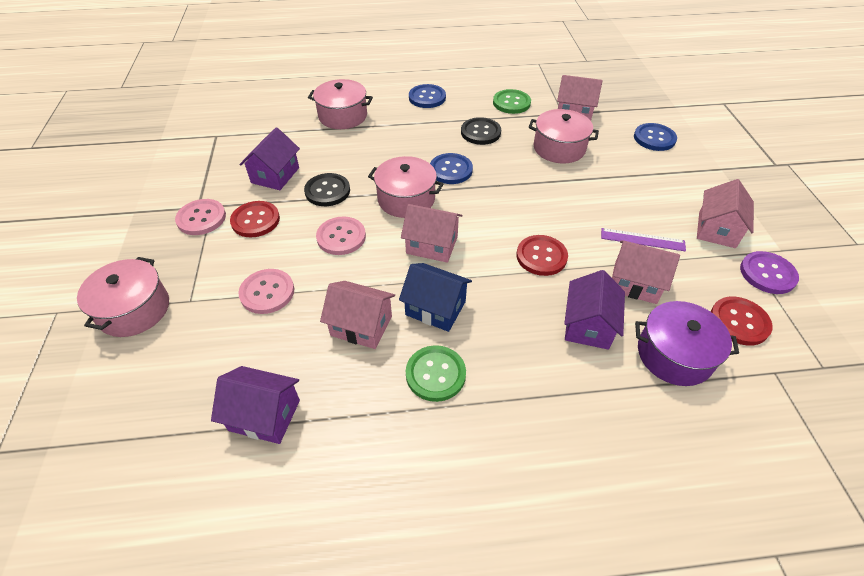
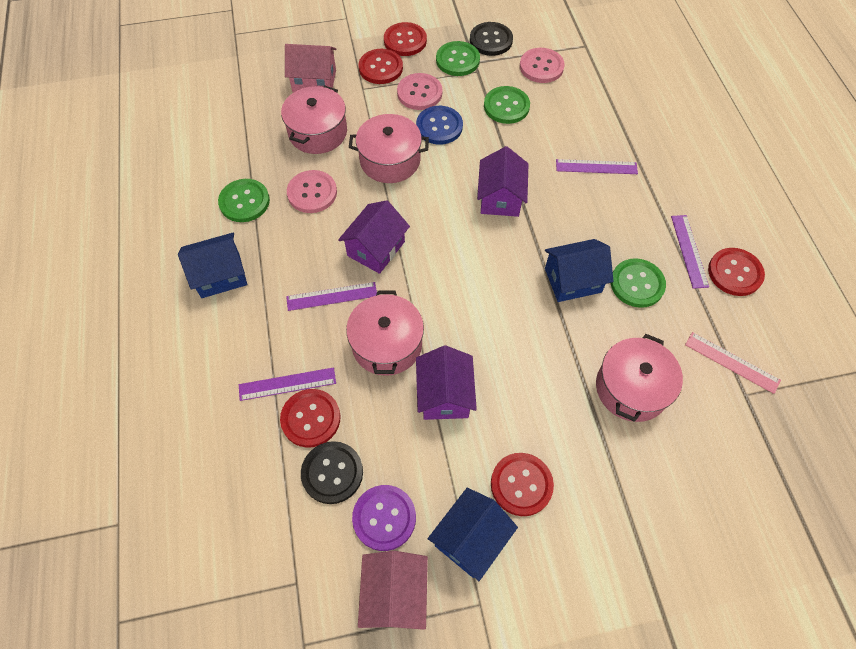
blue button: [409,84,446,108] [430,153,473,184] [634,123,677,151] = 3 -> [416,106,463,145] = 1
blue house: [399,263,472,332] = 1 -> [178,233,247,298] [428,488,518,581] [545,239,613,302] = 3
green button: [406,345,466,402] [493,89,531,114] = 2 -> [218,179,270,222] [436,41,480,76] [484,86,530,124] [611,258,666,308] = 4
pink house: [320,281,395,349] [401,204,462,263] [557,75,603,121] [612,241,680,304] [697,179,754,248] = 5 -> [285,44,336,93] [358,551,428,630] = 2
pink ruler: none = 0 -> [685,332,781,394] = 1
purple pot: [635,301,739,386] = 1 -> none = 0
purple ruler: [601,228,686,252] = 1 -> [239,367,336,401] [286,282,377,311] [556,159,638,174] [671,215,709,289] = 4
red button: [230,201,280,237] [516,235,568,276] [711,297,773,346] = 3 -> [280,389,340,448] [358,49,403,84] [384,22,427,56] [491,453,554,516] [708,248,765,296] = 5

